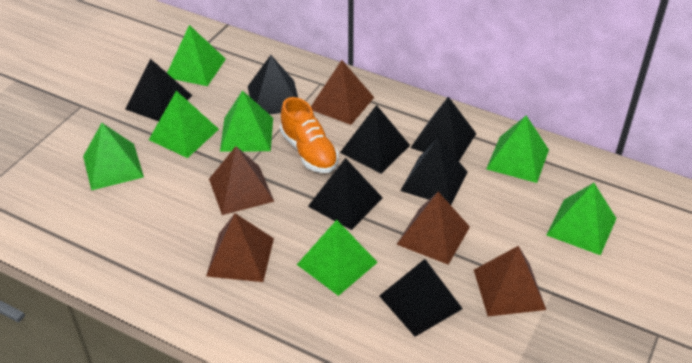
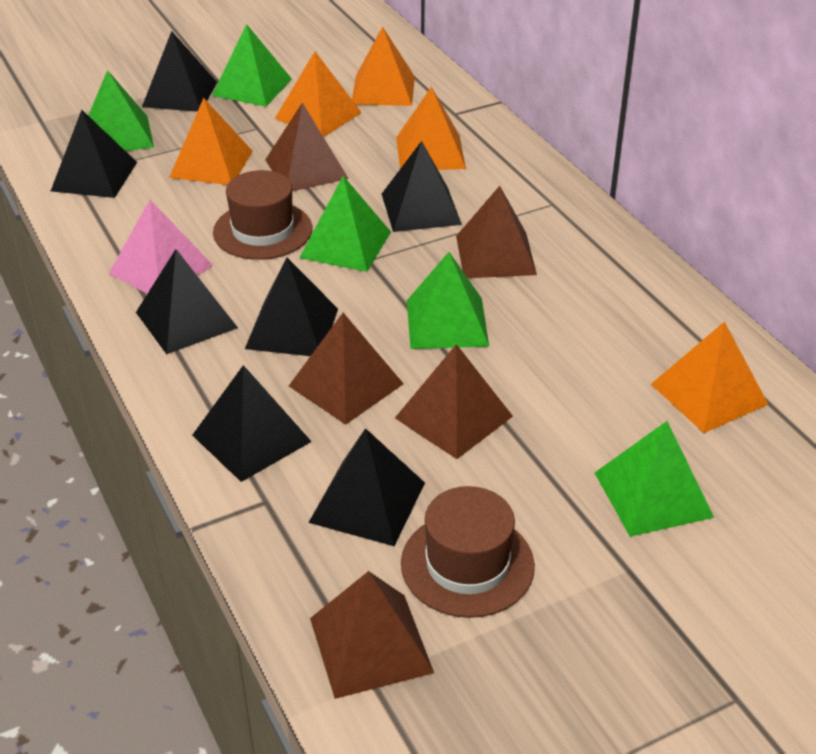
brown hat: none = 0 -> [213,170,312,260] [401,486,535,618] = 2
green pyramid: [83,123,144,190] [149,91,219,158] [167,25,226,86] [220,90,273,152] [297,220,378,296] [486,115,549,183] [546,183,617,255] = 7 -> [88,70,154,151] [212,24,292,107] [299,176,391,272] [407,252,489,349] [595,421,714,537] = 5
orange pyramid: none = 0 -> [169,98,253,185] [275,51,362,137] [352,27,415,106] [396,87,466,170] [651,321,768,433] = 5
orange shoe: [280,97,339,173] = 1 -> none = 0
pink pyramid: none = 0 -> [109,200,213,294] = 1

